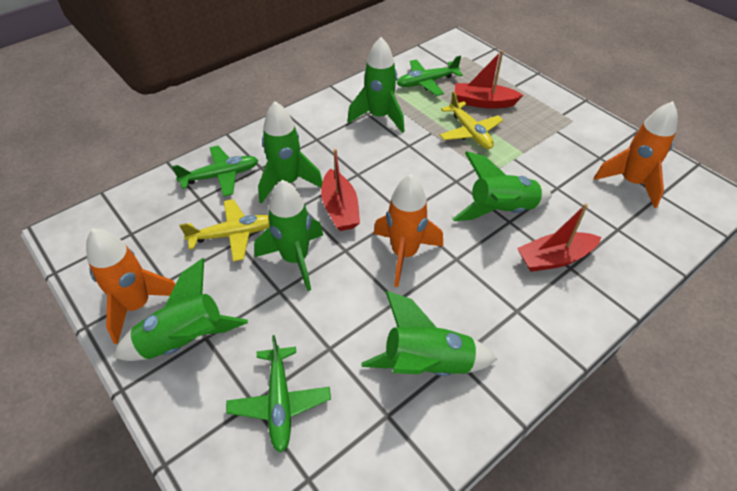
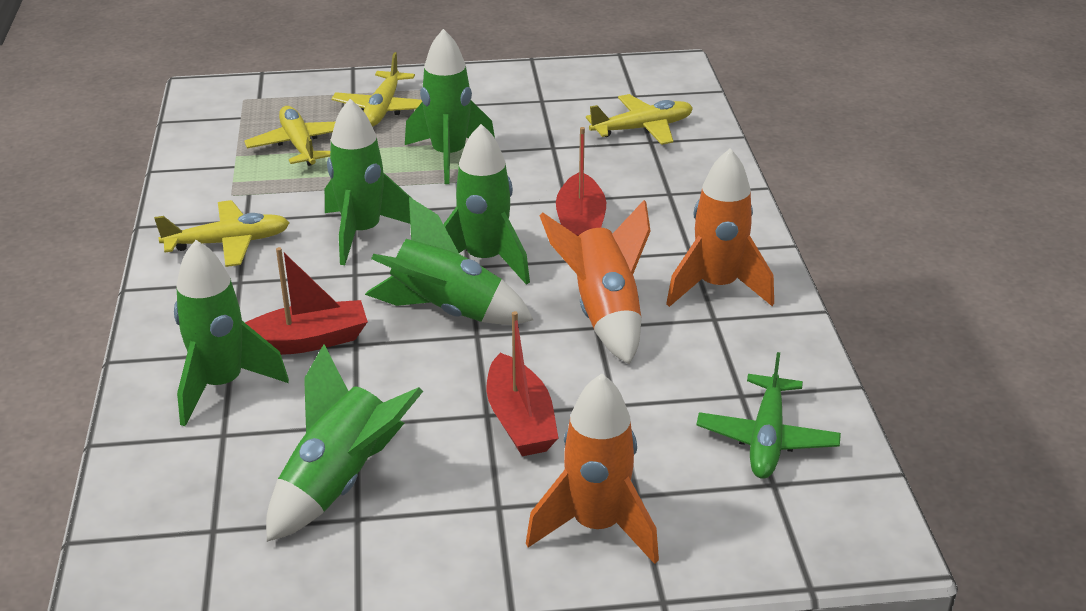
green plane: [172,146,258,197] [226,335,331,453] [397,55,463,96] = 3 -> [696,352,841,479] = 1
yellow plane: [179,199,270,262] [440,91,503,149] = 2 -> [154,200,290,267] [244,106,335,166] [331,52,422,127] [586,94,693,145] = 4

